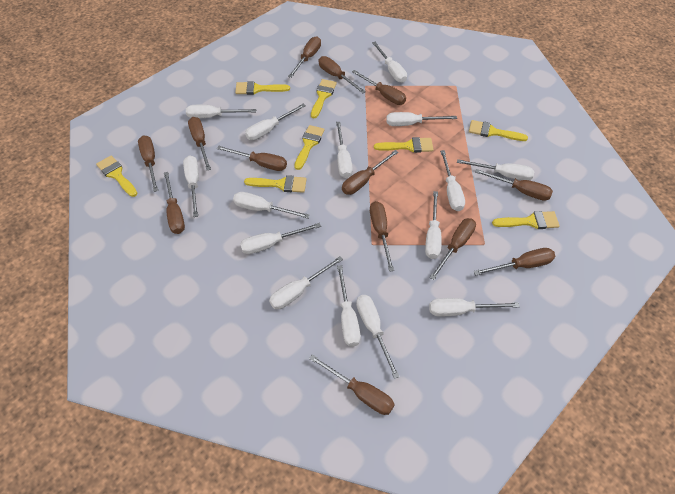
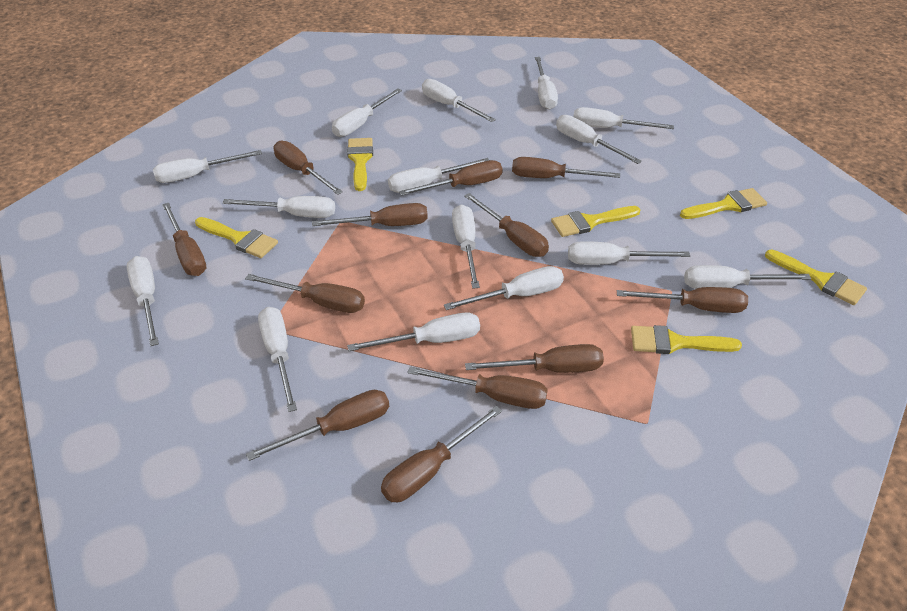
brown screwdriver: [138,135,158,192] [164,172,185,234] [188,117,211,170] [217,146,287,171] [288,36,321,78] [309,354,395,415] [319,56,366,93] [342,150,398,195] [352,70,406,105] [370,201,394,272] [430,218,476,280] [474,248,555,276] [475,169,553,201] = 13 -> [162,203,206,276] [245,274,365,313] [246,390,389,461] [273,141,343,195] [312,203,428,226] [381,406,502,502] [399,160,503,196] [407,366,548,409] [464,193,549,257] [465,344,604,373] [512,157,620,178] [617,287,748,313] = 12
yellow brush: [96,155,138,197] [235,81,290,95] [244,175,307,193] [294,125,325,170] [311,79,337,118] [374,137,434,153] [469,120,528,141] [492,211,560,229] = 8 -> [195,217,278,258] [347,138,373,191] [551,206,641,237] [631,325,742,354] [680,188,767,219] [765,250,867,305] = 6

